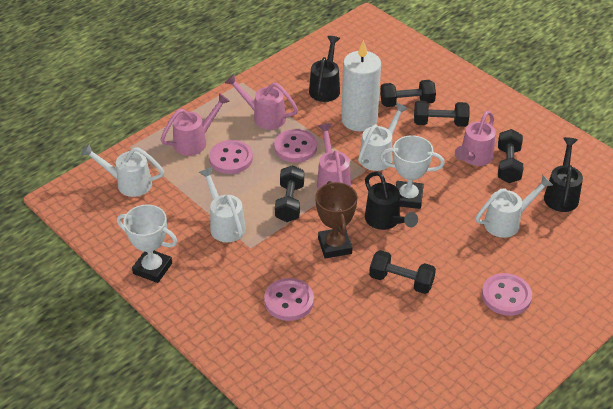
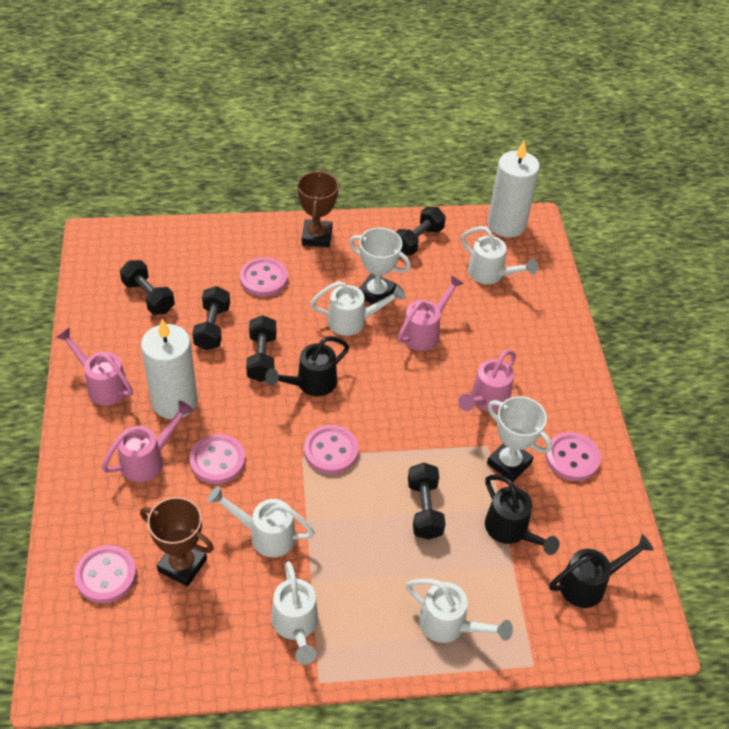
brown trophy: [315,181,358,258] = 1 -> [140,497,214,587] [297,170,339,248] = 2
pink button: [209,140,253,174] [264,278,314,321] [274,129,317,162] [482,273,532,316] = 4 -> [74,545,137,603] [190,434,245,484] [240,257,288,297] [304,425,359,474] [546,432,601,481] = 5
white candle: [341,40,381,132] = 1 -> [141,319,198,419] [488,141,540,238] = 2
white watering can: [81,144,164,197] [199,167,246,242] [358,103,408,171] [476,175,553,238] = 4 -> [208,486,315,557] [272,561,318,665] [310,281,406,336] [406,579,513,643] [461,226,538,284] = 5

